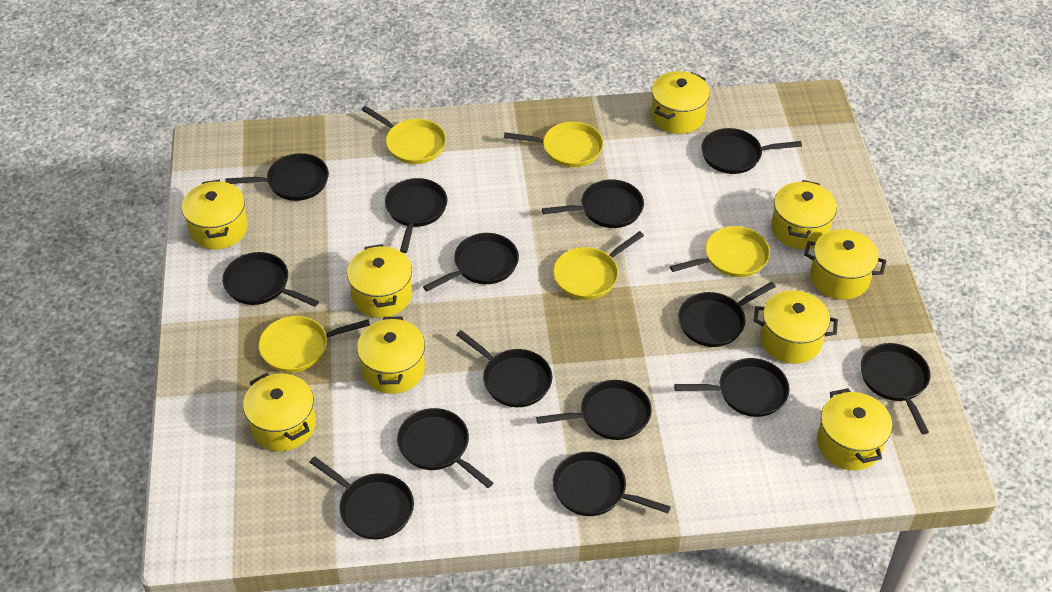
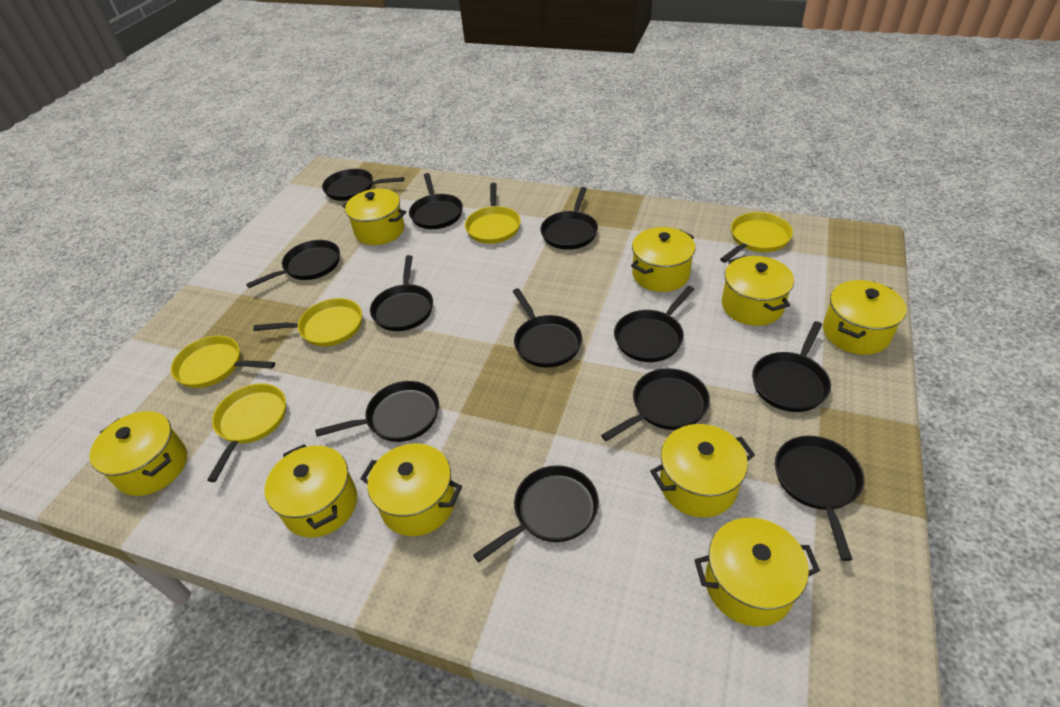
black pan: [222,252,319,307] [225,153,329,201] [309,456,414,539] [385,178,447,253] [397,408,493,488] [423,233,519,292] [456,330,552,407] [536,380,652,440] [542,179,644,228] [553,452,671,516] [674,358,789,417] [678,282,776,347] [701,128,802,174] [861,343,930,434] = 14 -> [246,240,340,288] [315,381,439,442] [322,169,404,201] [370,255,433,331] [409,173,463,229] [473,465,599,563] [513,288,582,368] [541,187,598,250] [601,368,710,441] [614,286,694,362] [752,321,831,412] [775,436,864,561] = 12

